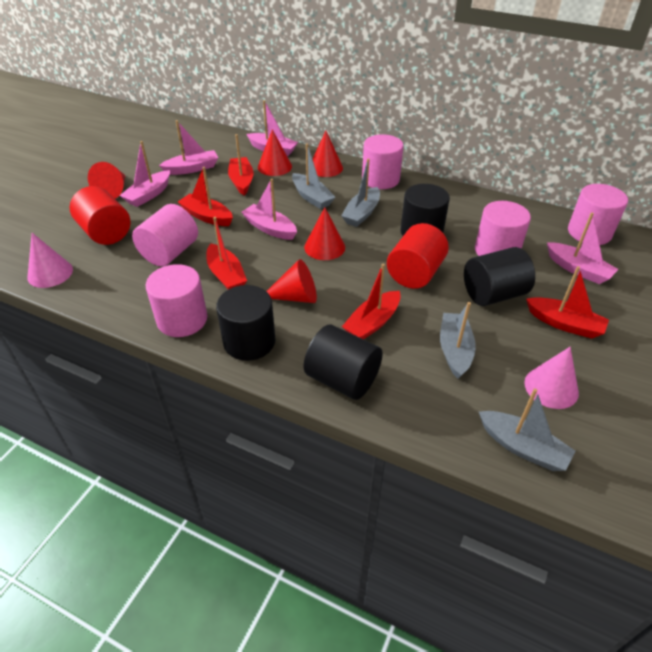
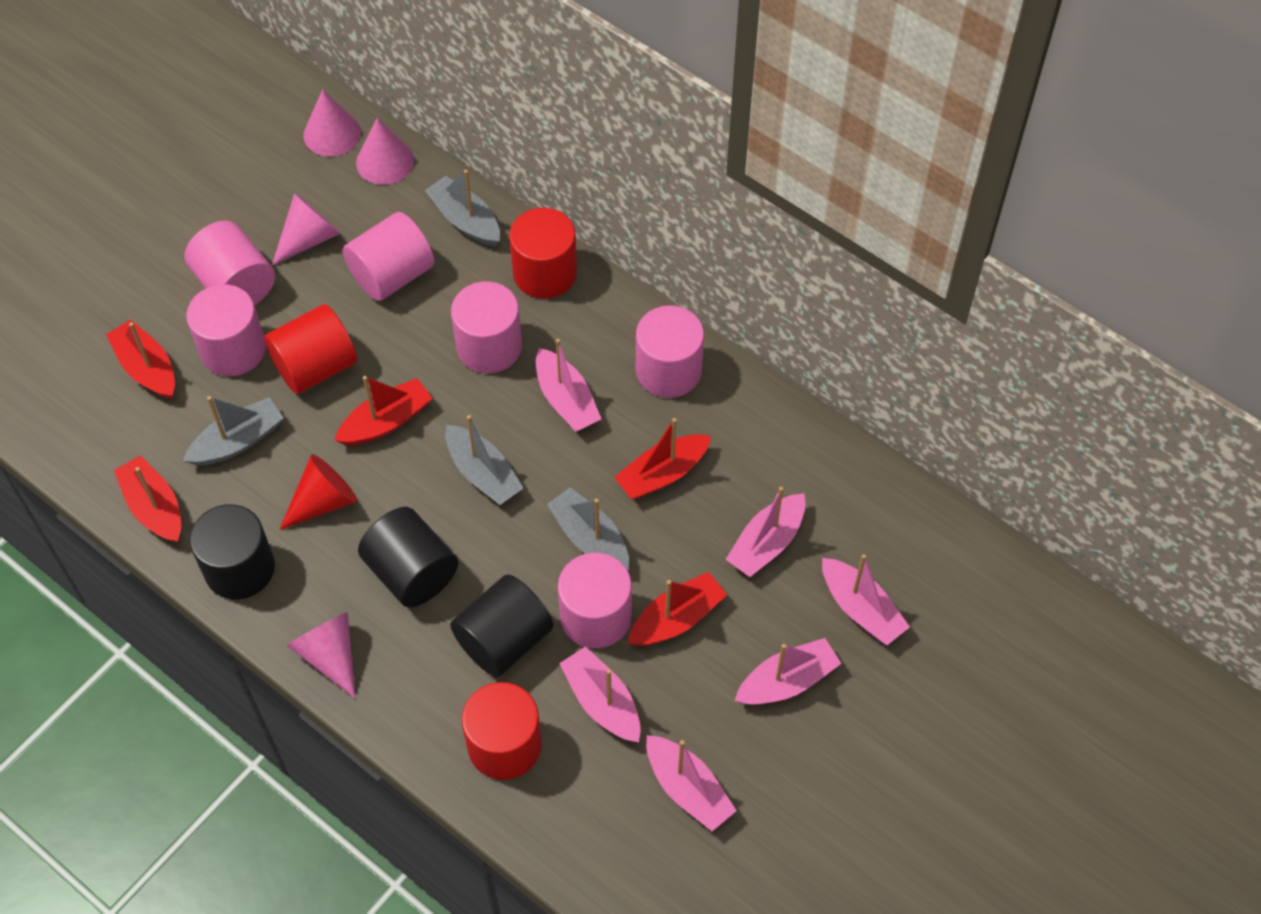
black cylinder: [216,285,275,361] [304,325,383,400] [400,184,450,236] [464,247,535,306] = 4 -> [190,504,275,599] [358,507,458,608] [450,574,554,677] = 3
pink boat: [120,141,170,207] [159,120,218,175] [241,179,297,240] [246,100,298,156] [547,212,619,284] = 5 -> [536,339,601,432] [559,646,641,742] [646,735,737,831] [726,487,806,577] [734,638,842,705] [822,554,910,645] = 6
pink cone: [27,233,73,288] [524,347,579,409] = 2 -> [272,193,341,266] [286,612,356,698] [304,89,361,157] [356,118,414,185] = 4
pink cylinder: [132,204,198,266] [146,264,207,337] [362,134,404,189] [475,201,531,256] [568,184,628,245] = 5 -> [185,221,275,306] [186,284,266,376] [343,212,434,301] [451,281,522,373] [558,553,632,648] [636,305,704,398] = 6
red cone: [88,162,126,199] [258,129,292,176] [266,259,317,303] [304,207,345,260] [313,131,343,177] = 5 -> [280,454,357,530] = 1
red cylinder: [70,186,130,245] [387,223,449,289] = 2 -> [264,304,357,394] [462,682,542,780] [509,208,577,299] = 3

